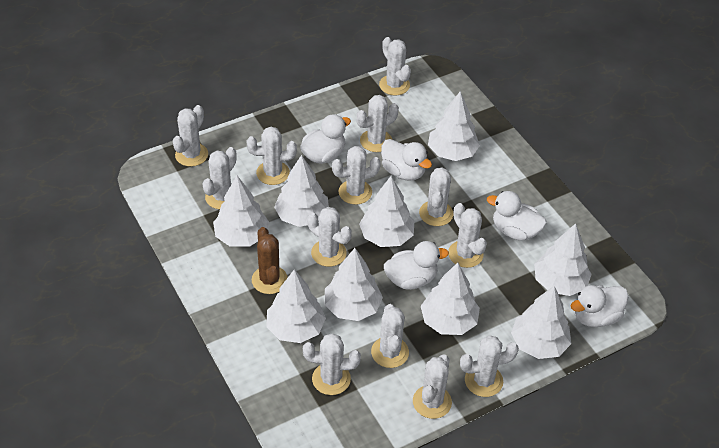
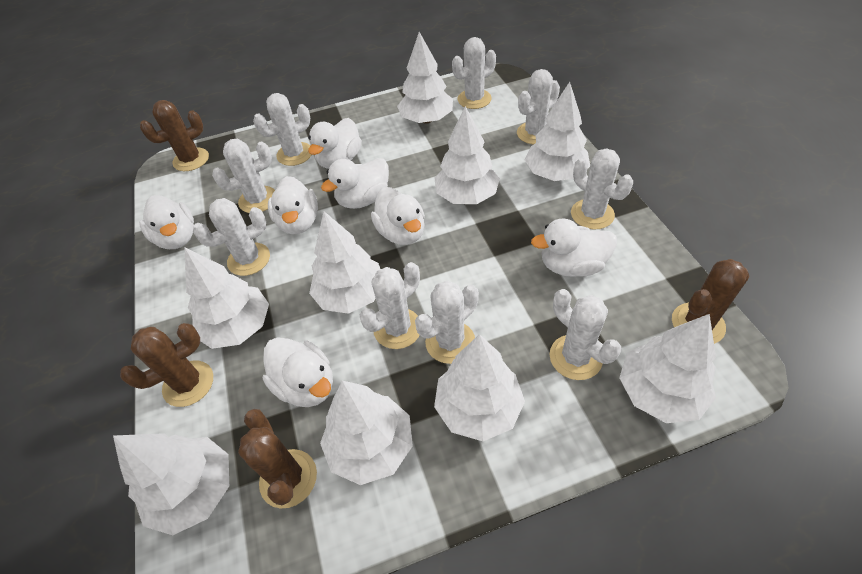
brown cactus: [252,227,288,294] = 1 -> [120,323,213,407] [140,100,209,171] [238,409,317,509] [672,259,750,344] = 4
white cactus: [173,105,208,167] [202,147,237,209] [247,127,297,185] [303,333,361,395] [307,207,352,267] [332,146,381,205] [356,95,399,152] [371,304,409,368] [379,37,411,95] [413,354,452,419] [419,167,453,226] [448,203,487,268] [460,335,519,397] = 13 -> [193,198,270,276] [212,139,275,213] [253,93,311,166] [360,262,420,349] [415,281,479,364] [452,37,496,109] [517,69,560,144] [550,289,621,380] [571,148,633,229] = 9
white duck: [300,114,351,164] [381,139,432,181] [384,241,449,290] [487,191,547,240] [571,285,629,327] = 5 -> [139,195,194,249] [263,337,333,407] [268,176,318,234] [308,118,362,169] [321,158,389,209] [371,187,425,245] [531,219,617,277] = 7

